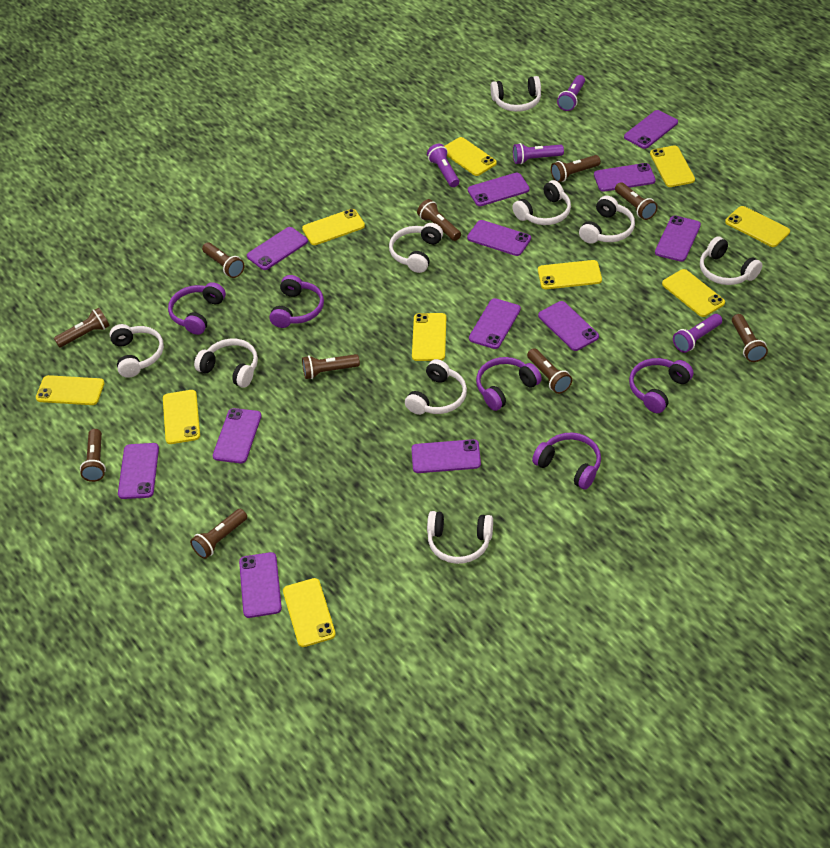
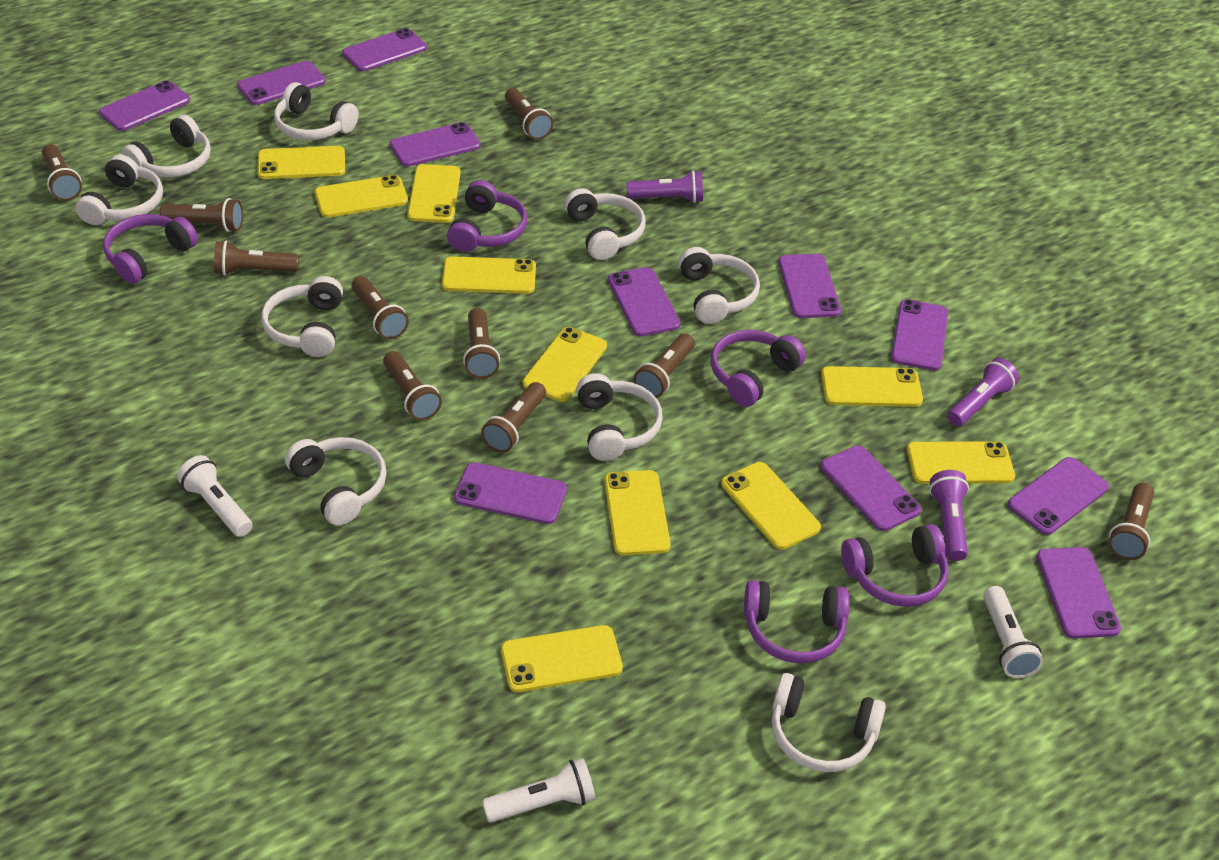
purple flashlight: [427,144,459,187] [513,143,564,164] [557,75,585,111] [673,314,722,353] = 4 -> [627,170,703,203] [929,470,969,561] [947,358,1019,426] = 3
purple phone: [118,443,159,499] [213,408,262,463] [239,552,282,618] [247,227,308,270] [411,439,481,473] [467,220,531,256] [468,173,530,206] [469,298,521,349] [538,301,599,351] [594,163,656,192] [624,110,678,149] [655,216,701,262] = 12 -> [99,80,190,131] [237,61,326,105] [342,28,427,71] [390,122,481,167] [454,462,567,524] [608,267,680,336] [778,254,841,318] [821,445,921,531] [891,299,948,371] [1008,457,1109,535] [1036,547,1121,639] = 11
white flashlight: none = 0 -> [177,455,253,537] [482,758,595,823] [983,586,1043,678] = 3

